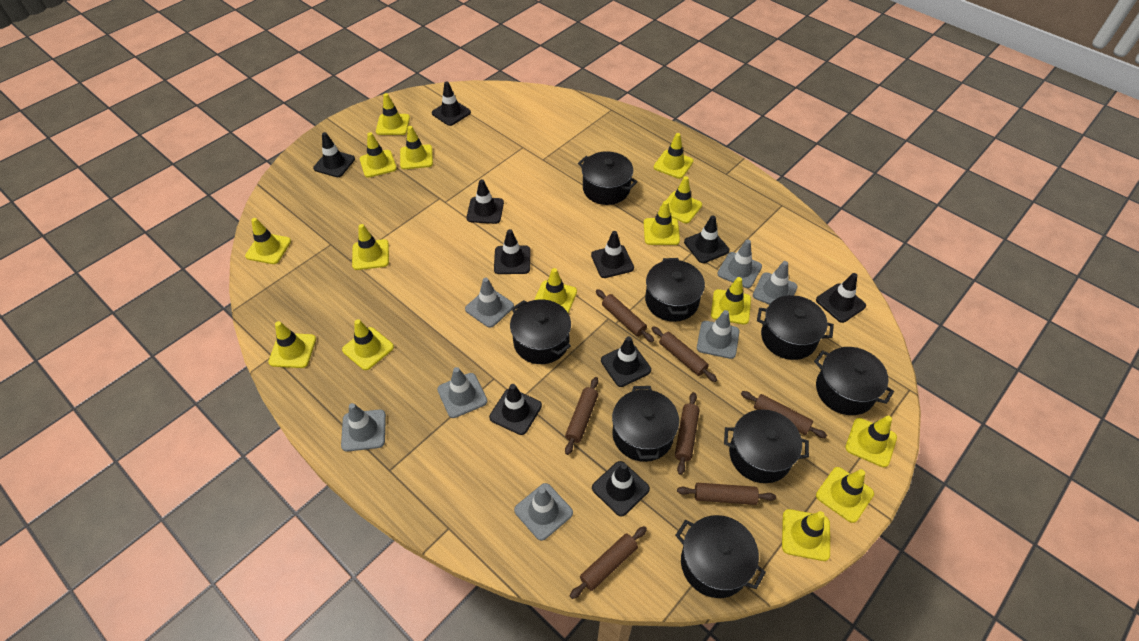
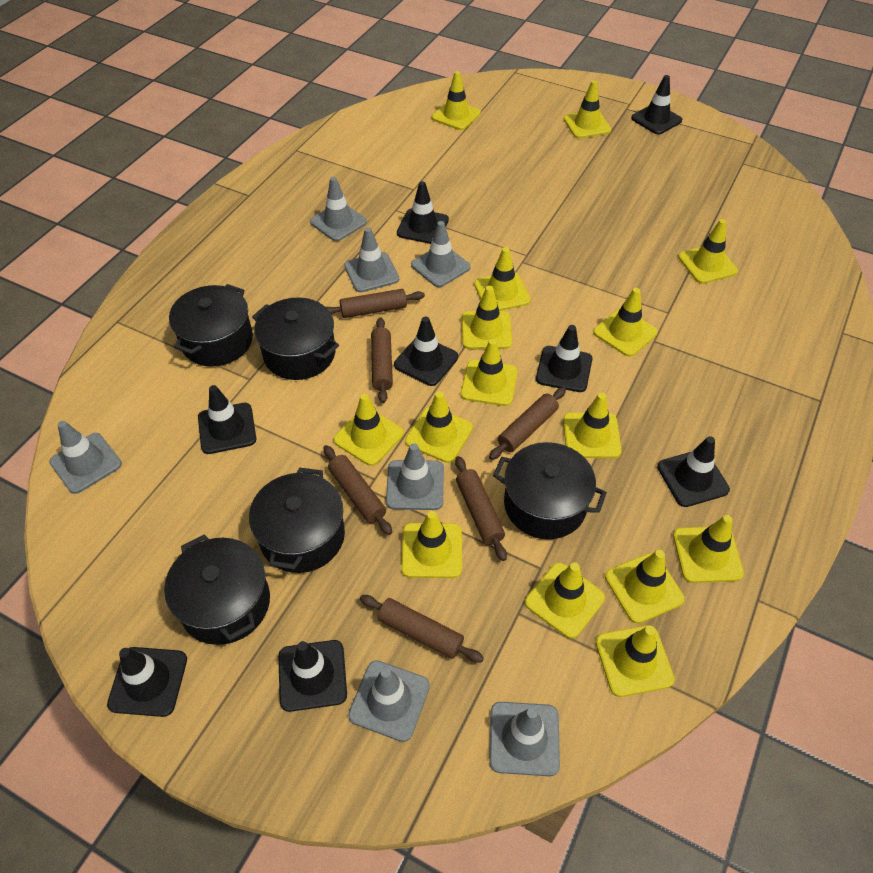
black pot: [510,299,571,364] [578,151,637,205] [612,386,679,462] [645,258,705,322] [675,515,766,598] [724,409,809,483] [757,295,834,360] [814,347,894,415] = 8 -> [164,534,270,645] [169,284,253,367] [249,467,345,573] [252,298,339,380] [493,442,607,539] = 5
black traffic cone: [313,132,355,177] [432,81,471,126] [466,179,504,224] [489,384,542,435] [494,229,530,274] [591,231,634,278] [592,461,650,517] [601,336,651,387] [684,215,729,263] [816,273,866,323] = 10 -> [107,647,187,717] [198,385,256,454] [278,640,347,712] [394,317,458,386] [397,181,449,244] [536,325,592,392] [631,75,682,135] [657,436,730,507] = 8
brown rolling pin: [565,377,598,455] [570,526,647,599] [596,289,654,342] [651,326,717,382] [675,392,700,475] [677,483,776,505] [741,391,827,438] = 7 -> [323,445,392,535] [326,289,425,318] [360,595,484,663] [371,317,393,403] [455,456,507,561] [489,387,566,460] = 6

